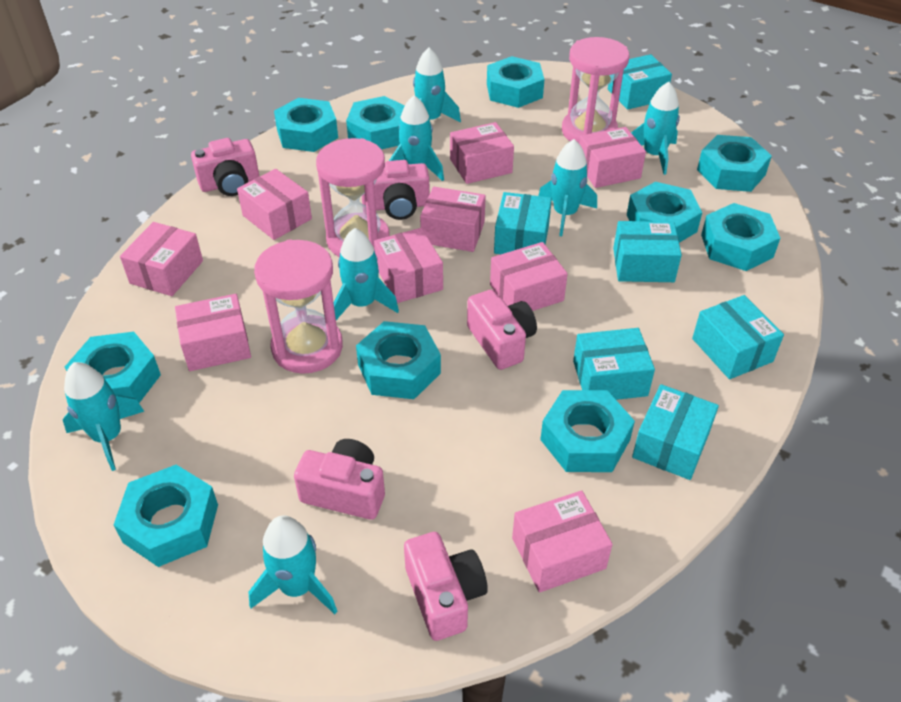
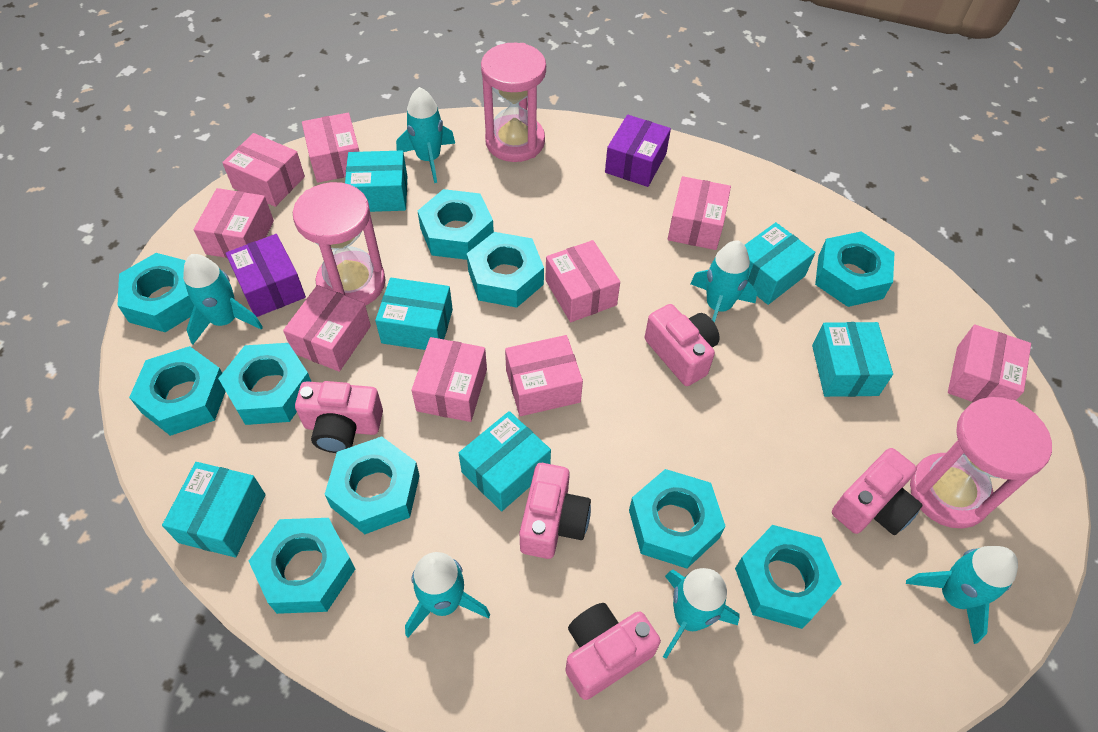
purple box: none = 0 -> [226,234,306,317] [605,115,671,187] = 2
turquoise rocket: [63,362,144,471] [249,515,337,614] [334,228,399,320] [389,95,444,181] [413,48,461,122] [538,139,597,236] [631,82,680,175] = 7 -> [183,254,263,344] [396,87,455,183] [405,552,490,637] [663,568,739,659] [690,240,757,323] [906,546,1018,644] = 6

